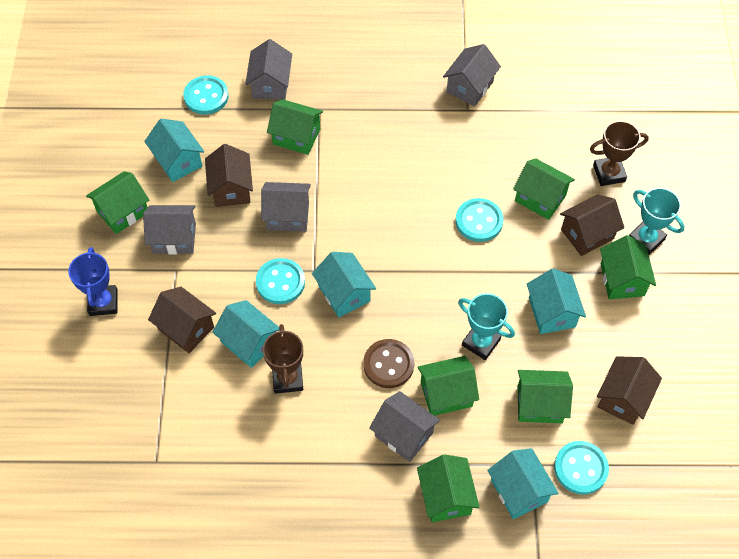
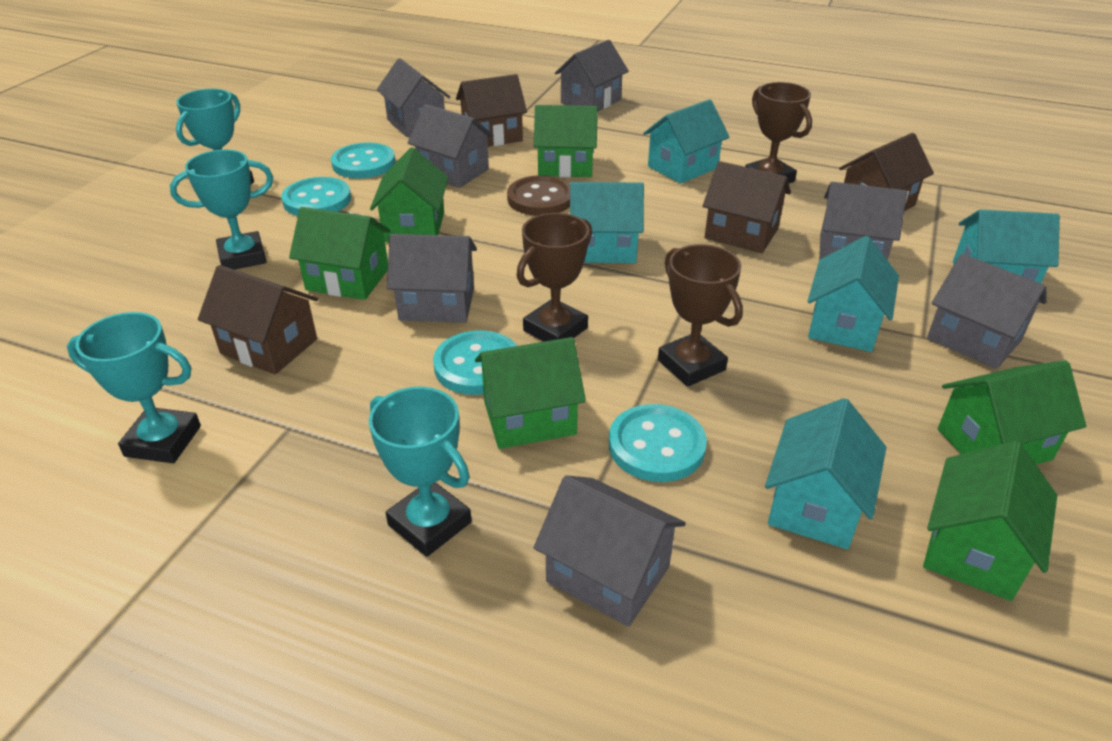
blue trophy: [68,247,118,316] = 1 -> none = 0
brown trophy: [263,324,303,394] [590,121,649,186] = 2 -> [516,213,592,342] [658,244,743,387] [745,82,812,183] = 3
green house: [86,171,149,234] [267,99,323,155] [417,454,480,522] [418,356,479,416] [513,158,575,220] [517,370,573,423] [600,235,656,299] = 7 -> [289,207,391,300] [370,148,448,242] [475,337,586,449] [534,105,598,177] [923,441,1057,601] [938,361,1086,464] = 6
grey house: [143,205,196,255] [245,39,292,100] [261,182,311,232] [369,391,440,462] [443,44,501,106] = 5 -> [377,58,450,137] [387,234,477,323] [407,104,494,188] [534,475,686,627] [555,40,629,111] [819,182,907,260] [927,254,1046,369] = 7
turquoise trophy: [458,293,515,360] [629,188,685,255] = 2 -> [67,312,201,463] [170,150,273,270] [176,89,254,184] [369,387,472,557] = 4

